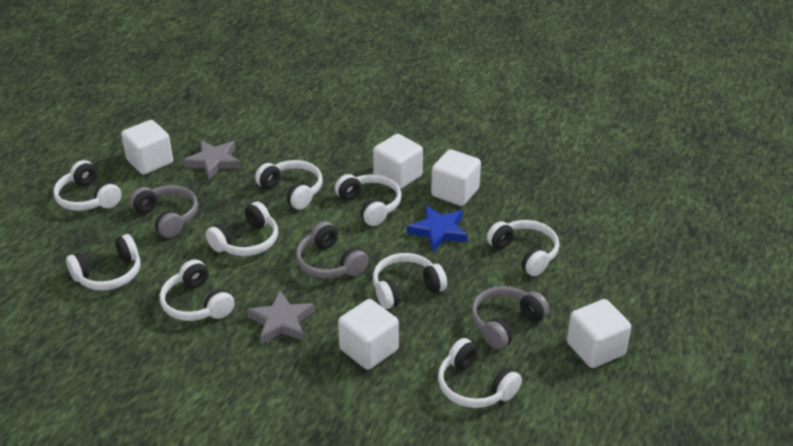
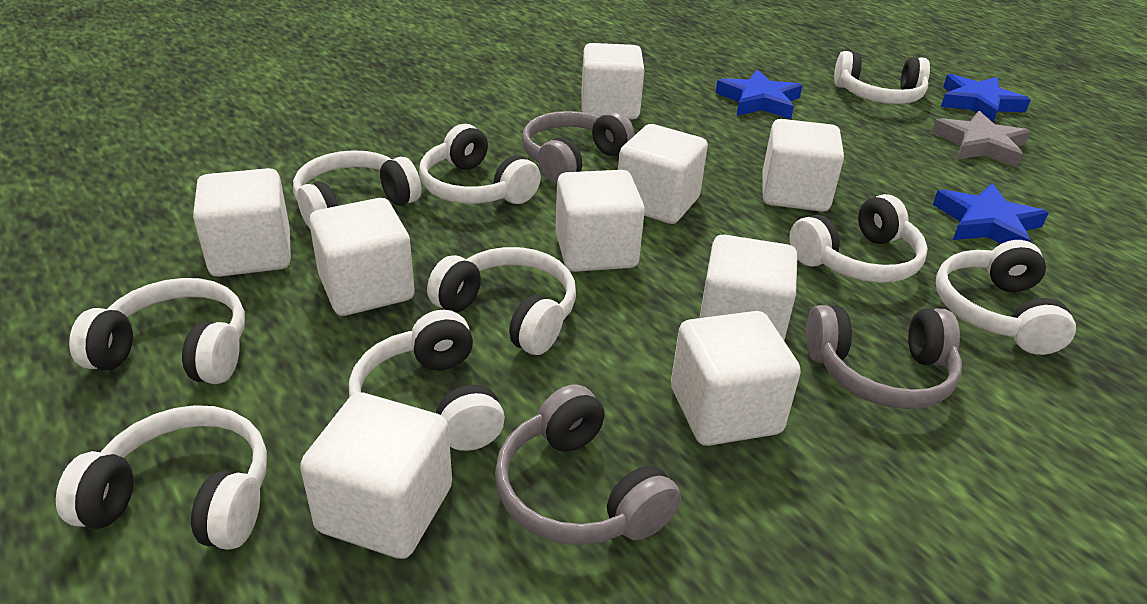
blue star: [407,206,468,252] = 1 -> [716,70,802,119] [933,183,1048,244] [941,74,1030,122] = 3
grey star: [183,140,241,180] [247,291,315,344] = 2 -> [932,111,1031,168] = 1
white cube: [121,120,173,175] [338,299,399,370] [373,134,423,189] [431,149,481,206] [567,299,631,368] = 5 -> [193,168,291,277] [300,392,452,559] [309,198,415,316] [555,170,645,272] [581,43,644,120] [618,124,708,224] [671,311,801,446] [700,235,797,340] [763,119,844,212] = 9

